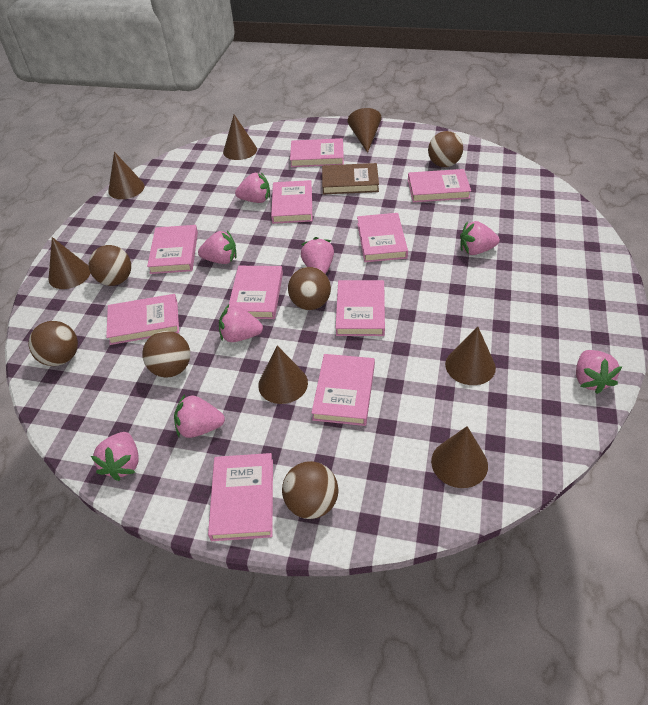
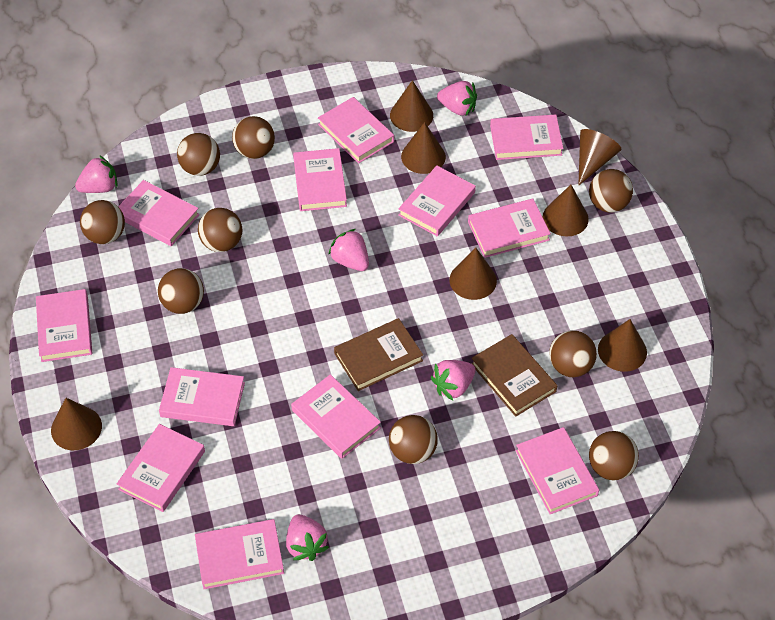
brown ball: [28,321,78,366] [89,245,131,286] [142,331,190,378] [282,461,338,519] [288,267,331,310] [428,131,463,167] = 6 -> [80,200,125,244] [158,268,204,314] [177,133,220,176] [198,208,242,252] [232,116,275,159] [389,415,438,464] [549,330,597,377] [589,169,633,213] [589,431,639,481] = 9
brown book: [322,163,379,194] = 1 -> [334,318,423,391] [471,334,557,417] = 2
pink book: [106,294,179,345] [147,225,198,274] [208,453,273,541] [229,266,283,319] [271,180,312,224] [290,138,344,167] [311,354,375,426] [335,280,385,336] [357,213,408,262] [408,169,471,202] = 10 -> [36,289,92,362] [117,424,205,512] [118,180,200,246] [159,367,245,426] [195,519,284,589] [291,374,381,459] [293,148,347,211] [318,97,394,164] [398,165,476,237] [468,199,551,258] [490,115,563,160] [516,427,599,514] = 12
pink strawberry: [91,432,139,481] [174,394,225,438] [198,231,237,264] [219,305,263,342] [235,172,270,203] [301,237,334,274] [460,221,500,255] [576,350,622,394] = 8 -> [75,155,117,193] [286,514,329,561] [328,229,369,271] [431,360,476,400] [437,81,477,116] = 5

